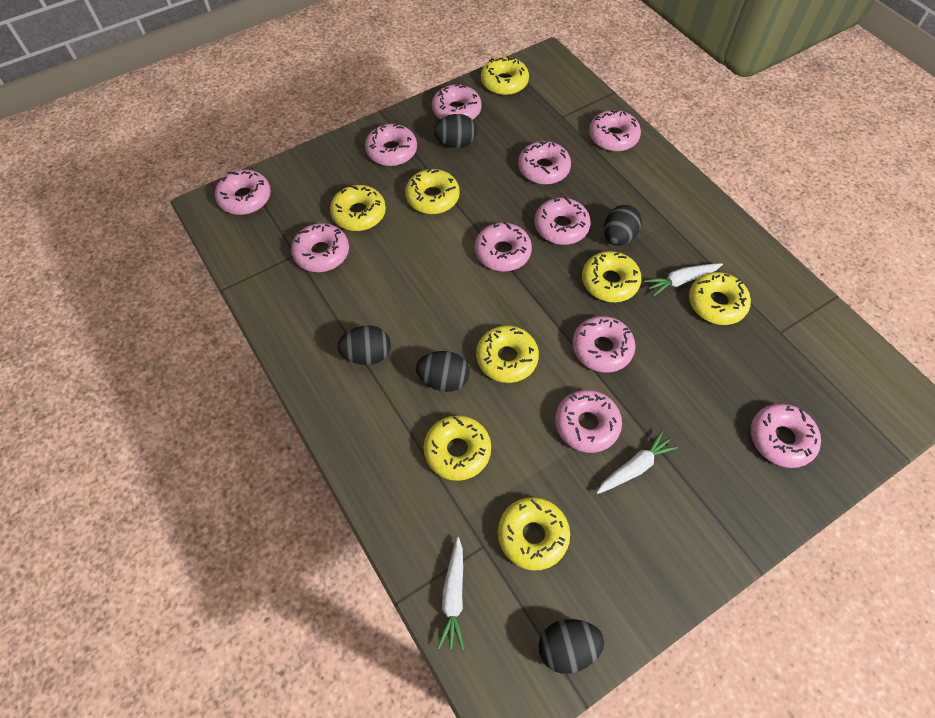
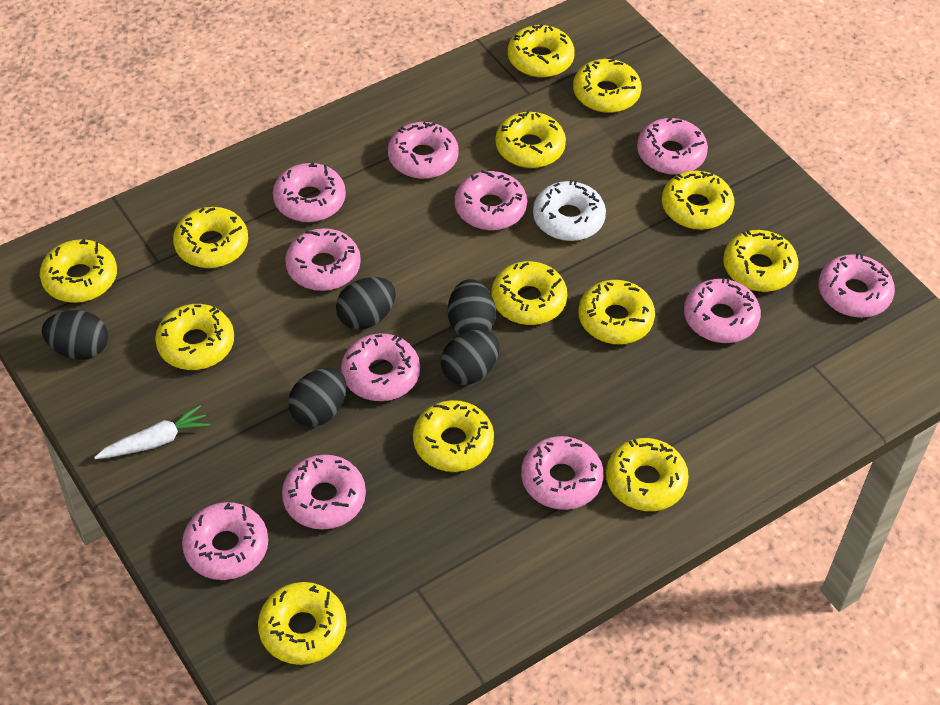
white carrot: [438,537,464,650] [596,430,678,494] [644,263,723,296] = 3 -> [94,405,210,459] = 1
white donut: none = 0 -> [533,180,606,241] = 1
yellow donut: [330,185,386,231] [405,169,460,214] [424,415,491,481] [476,325,539,383] [481,57,529,95] [498,497,570,571] [582,251,642,302] [689,272,751,325] = 8 -> [40,239,117,303] [155,304,234,370] [173,207,248,268] [258,582,347,665] [413,400,494,472] [491,261,567,325] [495,111,566,168] [508,24,575,78] [573,59,642,113] [578,280,655,344] [606,438,689,511] [662,171,734,230] [723,230,799,292] = 13

